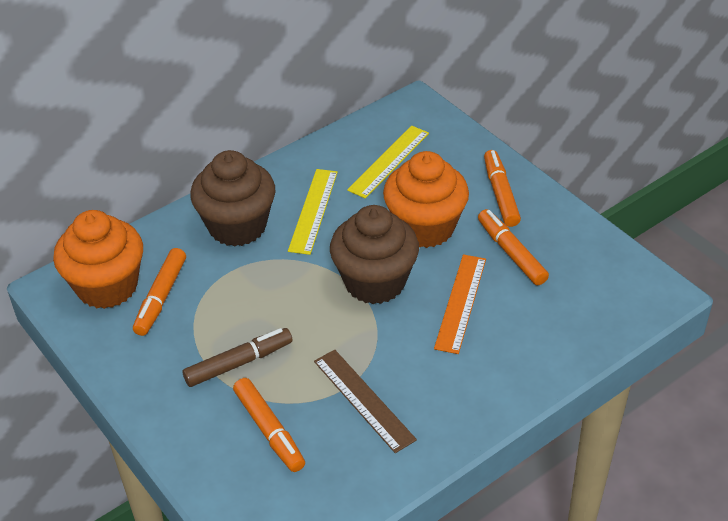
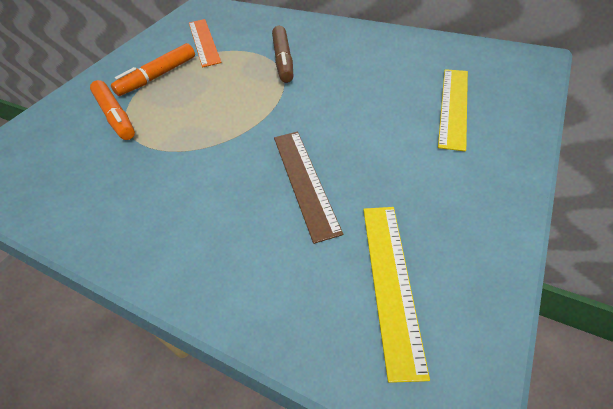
brown cupcake: [190,150,275,247] [330,205,419,304] = 2 -> none = 0
orange cupcake: [53,210,143,309] [383,151,469,248] = 2 -> none = 0
orange marker: [133,248,186,336] [233,378,305,472] [478,209,549,285] [484,150,521,227] = 4 -> [90,80,135,140] [111,43,195,96] = 2

